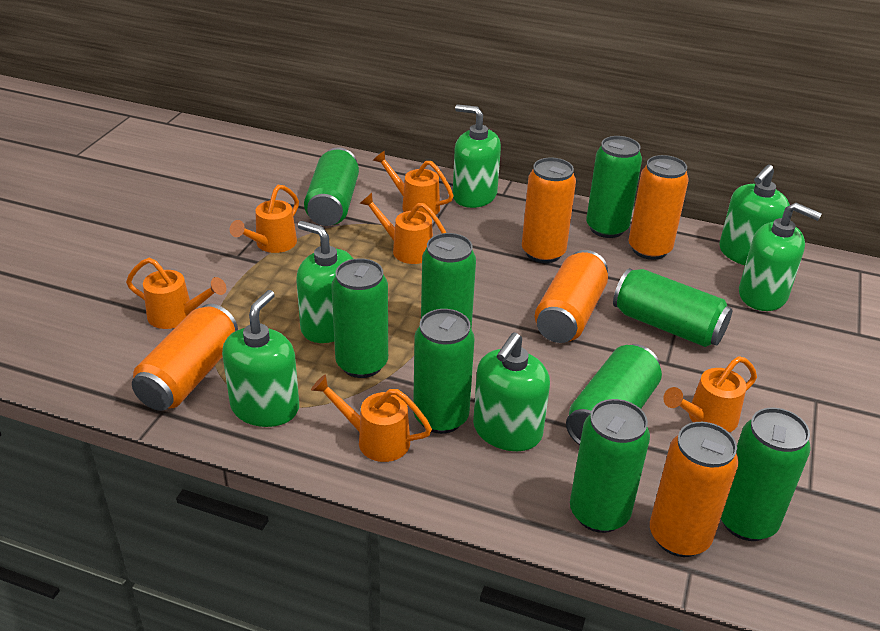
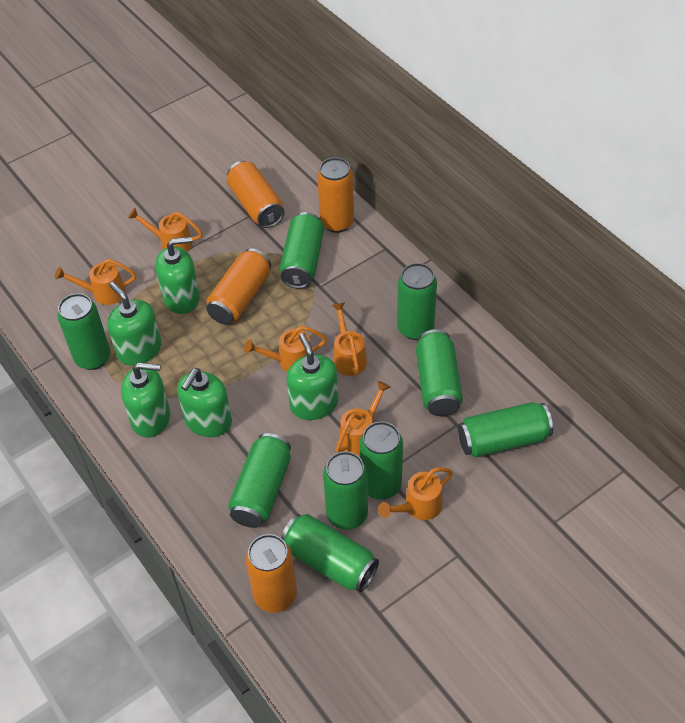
green soap dispenser: [222,290,299,427] [296,221,353,343] [453,104,501,208] [473,332,550,451] [719,165,790,265] [739,203,822,311] = 6 -> [107,282,162,366] [121,363,170,438] [155,237,200,314] [177,368,232,437] [286,333,338,420] = 5
orange can: [132,304,238,411] [522,158,576,263] [535,250,608,343] [629,155,689,260] [650,422,739,557] = 5 -> [206,248,271,324] [227,161,285,228] [245,534,297,613] [317,158,354,233] = 4

